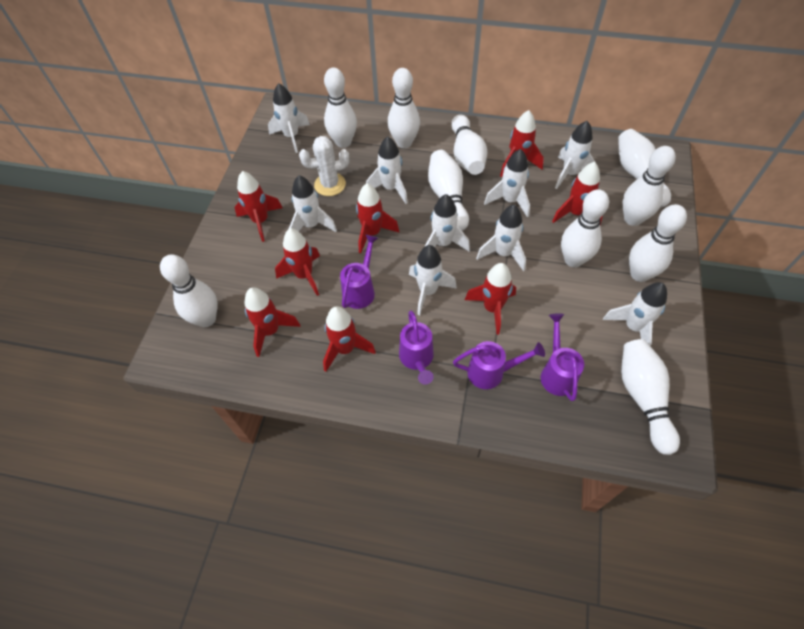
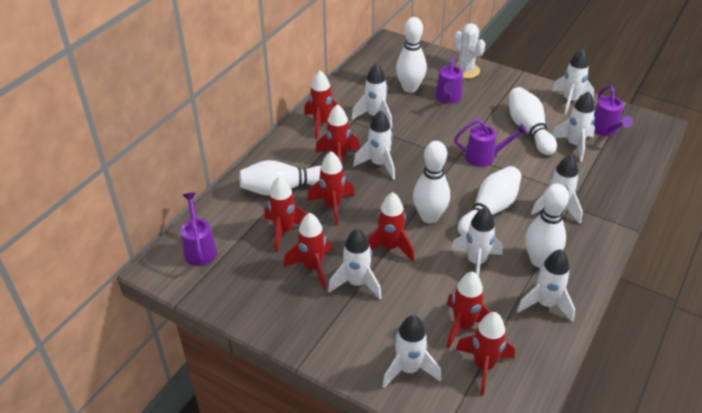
white bowling pin: [160,254,218,327] [324,68,357,148] [388,68,420,148] [428,150,469,231] [451,115,487,175] [561,189,609,267] [618,129,671,208] [621,339,680,455] [622,146,676,226] [629,204,687,282] = 10 -> [239,160,321,196] [396,17,427,93] [413,141,450,223] [458,166,522,236] [509,87,557,155] [525,183,569,268] = 6

